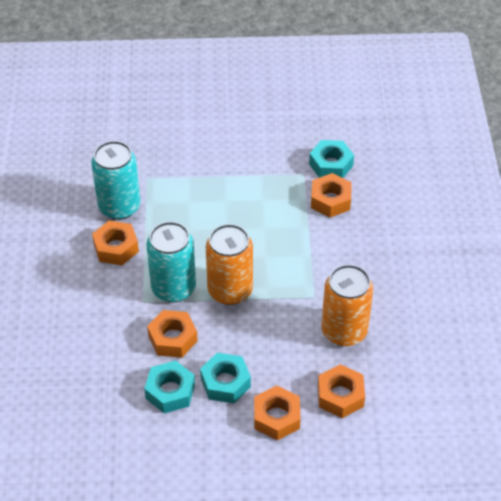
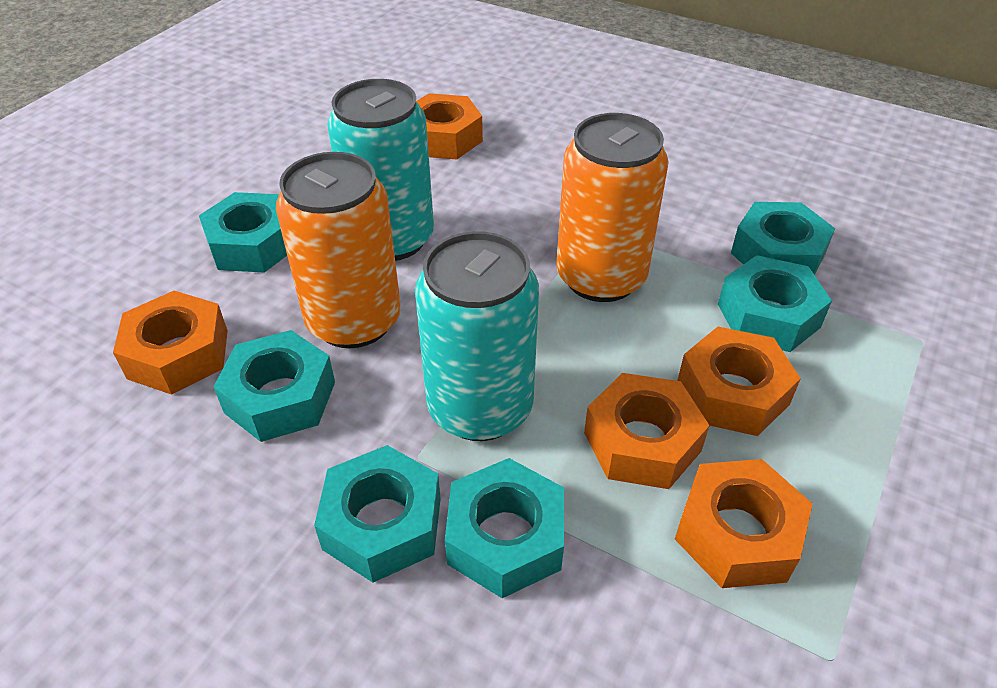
turquoise nut: [144,361,195,413] [200,353,251,403] [309,140,354,178] = 3 -> [199,192,287,273] [214,330,335,442] [314,445,441,582] [445,458,564,598] [718,255,832,352] [731,202,835,275] = 6

